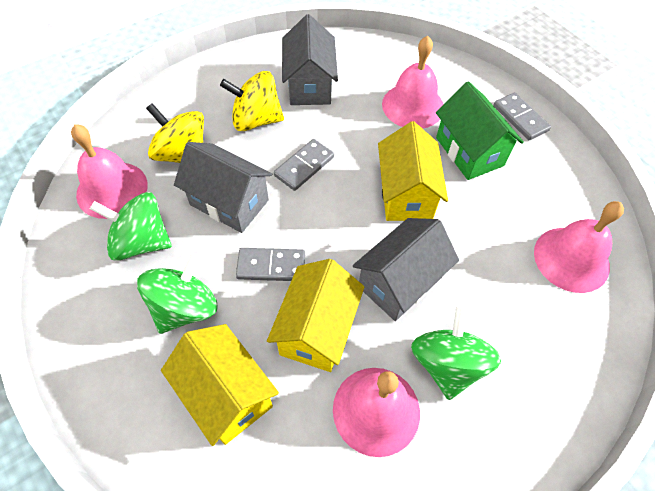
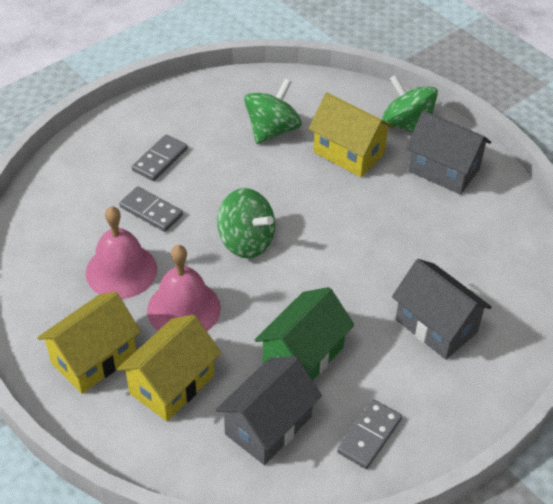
pink bell: [71,124,148,219] [333,368,420,457] [382,36,444,129] [534,201,624,293] = 4 -> [86,206,157,299] [147,245,221,331] = 2
yellow spinning top: [146,103,204,163] [220,71,284,131] = 2 -> none = 0

